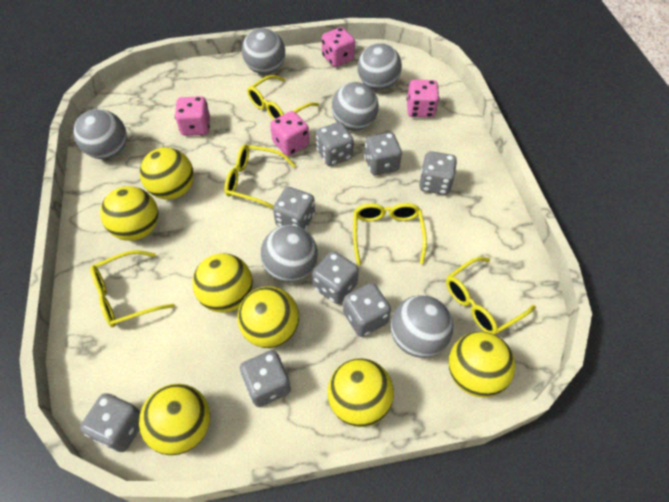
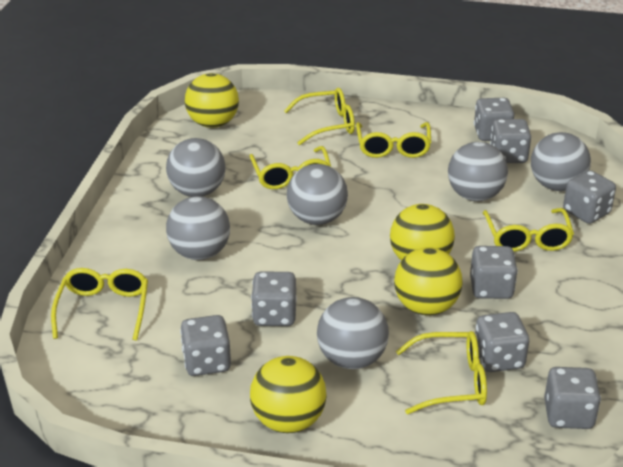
pink dice: [175,96,210,136] [270,111,309,156] [322,27,355,67] [407,79,439,118] = 4 -> none = 0
yellow ball: [100,186,159,241] [139,384,210,455] [140,147,194,200] [192,253,253,313] [237,286,299,348] [327,358,394,427] [449,332,516,398] = 7 -> [185,73,239,128] [250,356,327,433] [390,204,455,261] [394,247,462,316] = 4
yellow glasses: [90,250,175,327] [224,144,296,209] [247,75,319,120] [353,203,427,265] [446,257,536,335] = 5 -> [51,268,148,341] [250,146,331,189] [284,88,355,145] [356,122,431,158] [396,331,487,414] [483,208,574,252] = 6

